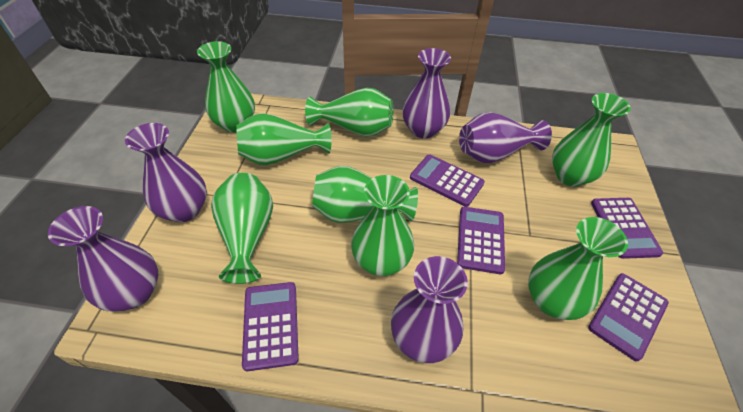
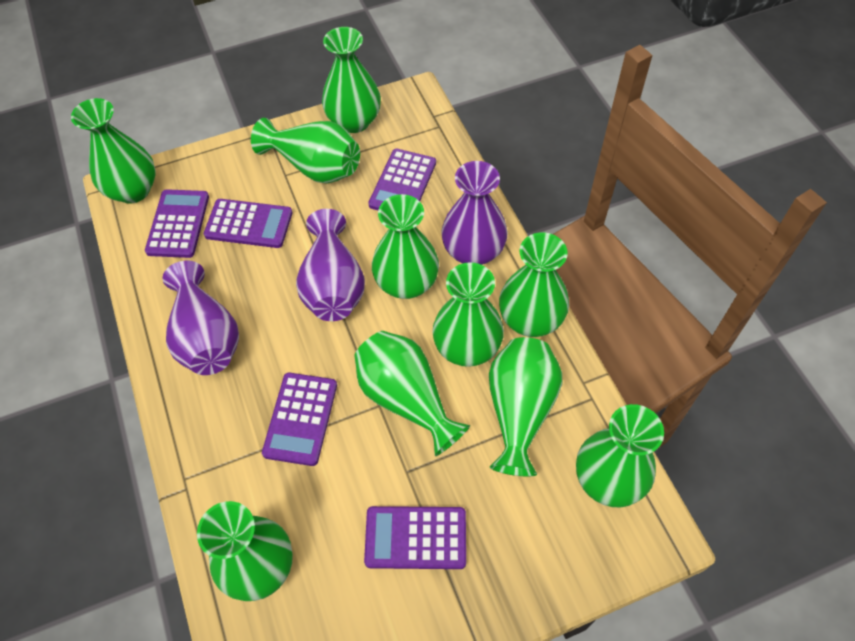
green vase: [197,41,255,133] [211,173,273,284] [236,113,331,165] [305,88,393,137] [312,166,418,223] [351,175,414,276] [528,217,628,320] [552,93,631,187] = 8 -> [71,98,156,204] [197,501,293,601] [251,118,360,183] [322,27,381,133] [354,331,470,456] [372,194,439,299] [432,262,504,367] [489,337,562,477] [499,232,569,337] [576,404,664,507] = 10
purple vase: [48,206,158,312] [125,123,207,222] [391,256,468,363] [402,48,451,138] [459,112,552,163] = 5 -> [162,261,239,375] [296,209,365,321] [441,161,508,265] = 3

